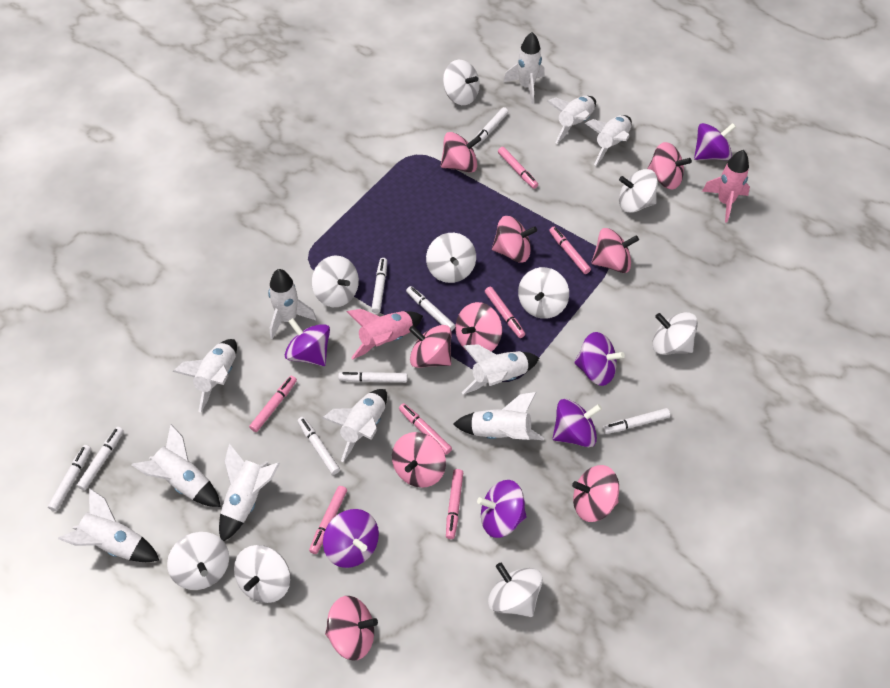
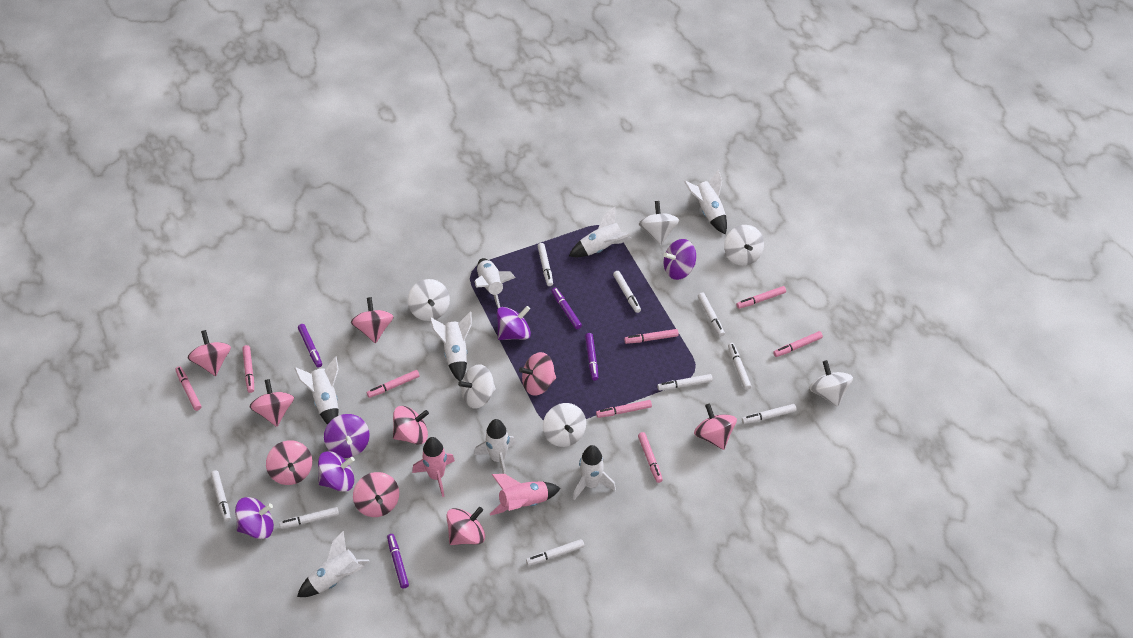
pink marker: [249,376,297,432] [309,486,347,554] [399,403,452,455] [446,469,463,539] [485,287,525,338] [498,147,538,189] [549,227,591,274] = 7 -> [175,366,201,411] [242,345,254,393] [367,370,420,398] [596,400,652,418] [624,329,679,344] [638,432,663,483] [736,286,786,309] [773,331,823,357] = 8
purple marker: none = 0 -> [298,324,322,368] [387,534,409,588] [552,288,582,329] [585,333,598,381] = 4
purple spinning top: [285,318,330,366] [323,509,379,568] [477,480,526,538] [553,399,602,447] [574,332,625,386] [694,123,736,160] = 6 -> [235,497,274,539] [318,451,355,492] [324,414,370,458] [497,306,531,340] [663,239,696,280] = 5
white marker: [48,445,91,511] [77,427,124,490] [297,417,340,475] [338,371,407,383] [371,258,387,313] [406,286,455,331] [474,107,508,147] [602,408,670,434] = 8 -> [210,470,231,522] [279,507,339,529] [526,539,584,566] [538,243,553,286] [613,271,641,313] [657,374,713,391] [698,292,725,336] [728,343,751,390] [742,404,797,424] = 9
white rocket: [58,488,159,562] [132,424,221,507] [173,339,237,412] [219,444,280,541] [268,269,317,339] [322,389,387,462] [453,392,544,440] [462,344,539,394] [503,32,545,104] [547,96,596,143] [585,115,632,165] = 11 -> [294,356,339,425] [297,531,369,597] [430,311,472,381] [474,419,516,474] [475,258,516,308] [569,207,632,257] [573,445,616,500] [684,169,727,235] = 8
white spinning top: [167,532,229,590] [234,545,290,603] [312,256,359,307] [426,233,476,283] [443,60,480,105] [488,563,543,617] [518,267,569,319] [619,169,658,213] [652,312,698,355] = 9 -> [408,279,450,321] [458,364,496,409] [543,403,586,447] [639,201,679,245] [724,225,764,266] [809,360,853,407] = 6

